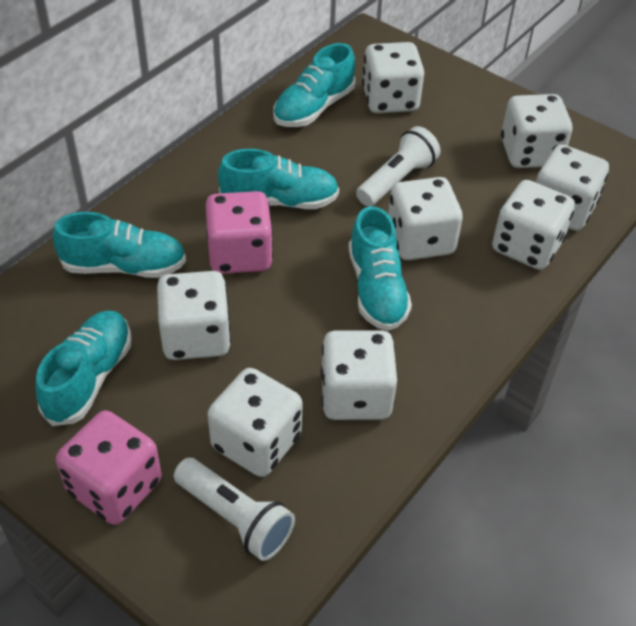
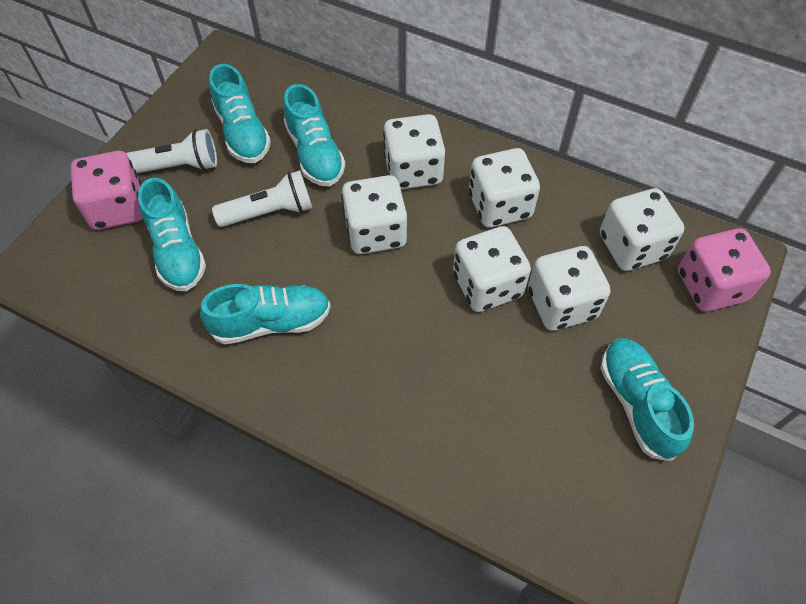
white dice: [157,271,231,360] [207,368,303,477] [321,330,397,420] [362,42,424,113] [388,177,463,260] [492,180,575,270] [501,94,572,168] [536,144,609,231] = 8 -> [341,175,407,254] [383,114,445,190] [453,226,531,312] [469,148,540,228] [528,246,610,331] [600,188,684,271] = 6

